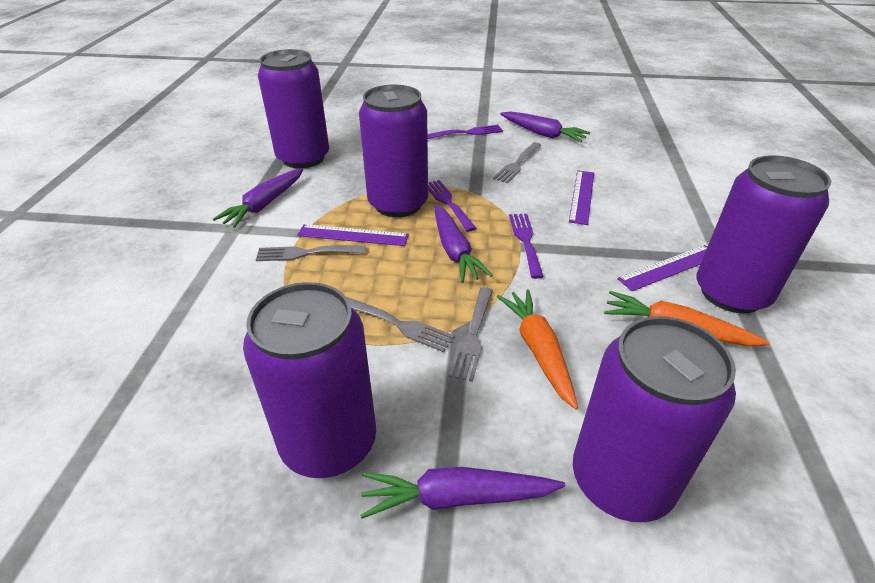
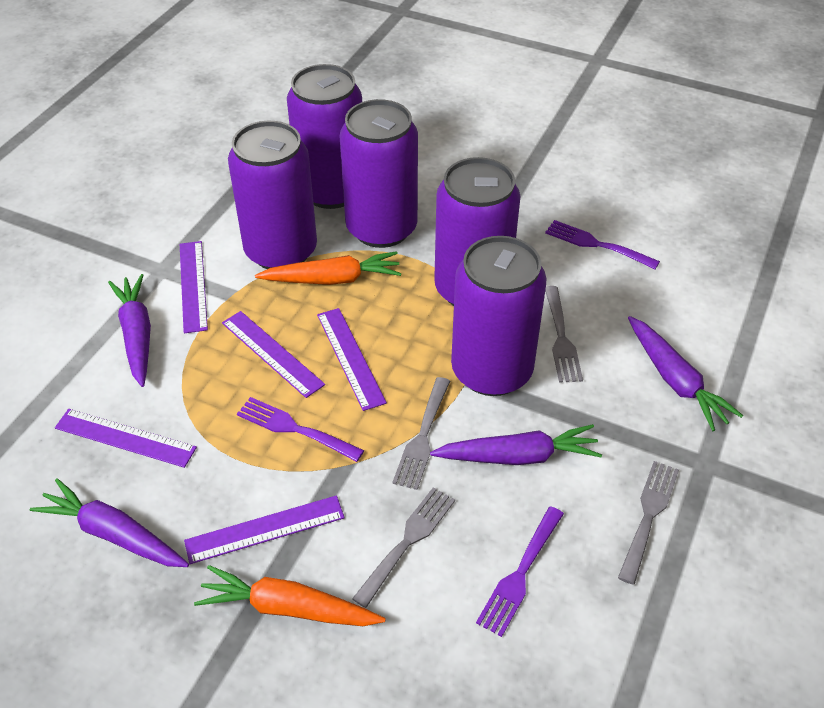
purple ruler: [297,224,409,246] [569,170,594,225] [617,245,707,291] = 3 -> [55,409,197,468] [180,241,208,334] [184,495,345,564] [222,311,325,398] [317,308,387,411] = 5

